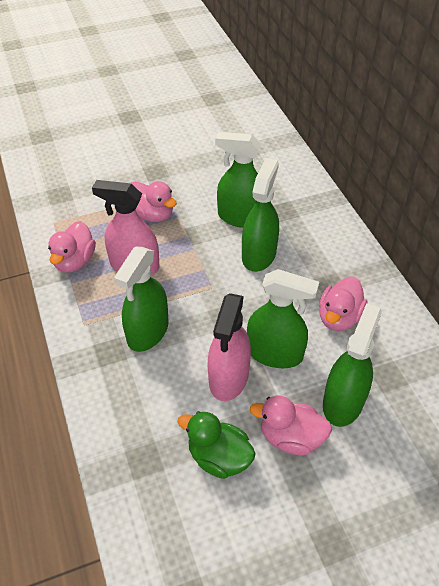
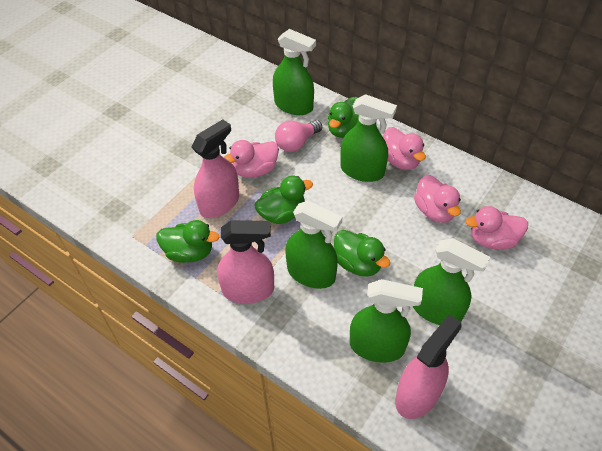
green duck: [178,411,256,479] = 1 -> [157,220,220,263] [254,176,313,224] [328,97,359,138] [334,230,390,277] = 4
pink light bulb: none = 0 -> [275,120,322,152] = 1
pink spray bottle: [92,180,160,275] [208,293,251,401] = 2 -> [192,119,239,218] [217,220,274,303] [395,314,462,419] = 3

